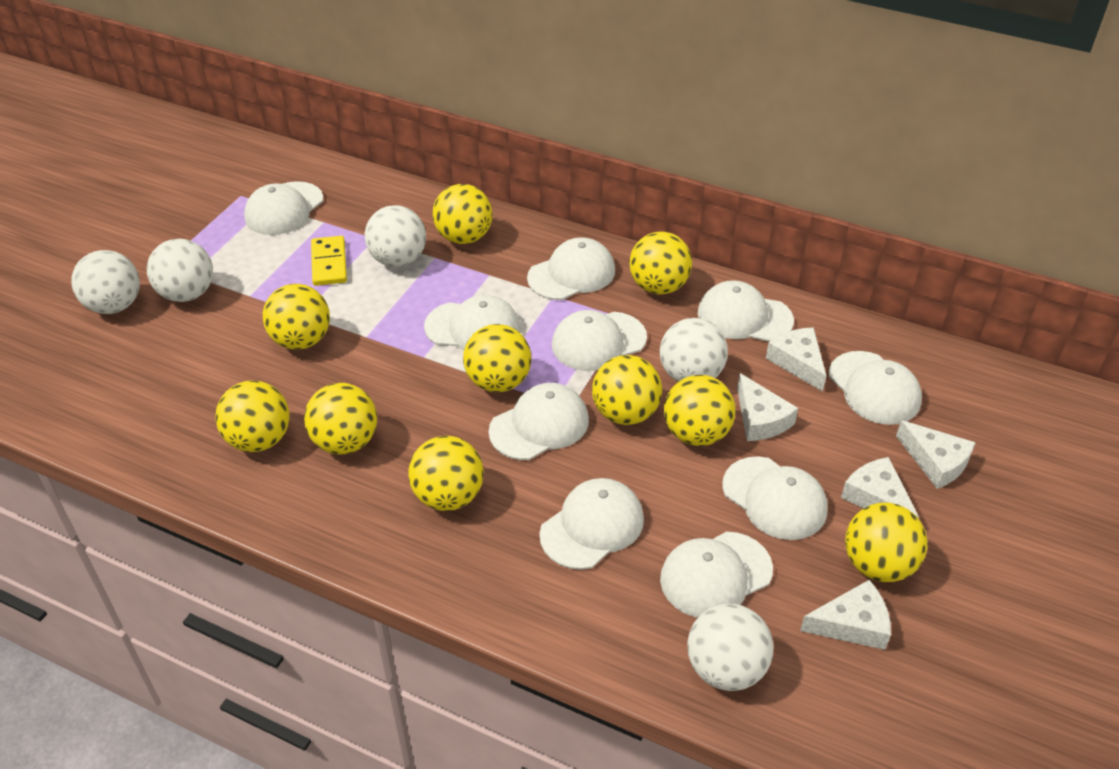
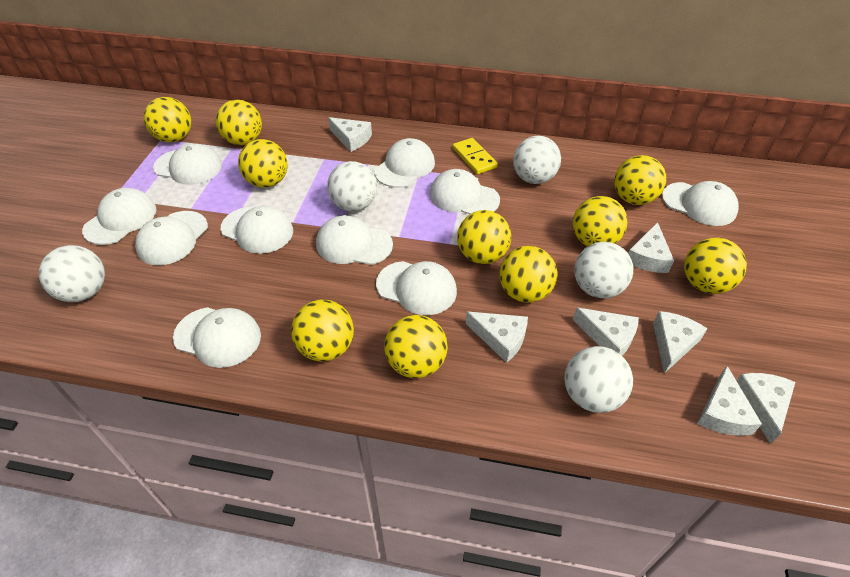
white cheese: [737,373,798,441] [766,327,826,392] [800,580,891,650] [841,457,919,518] [896,420,976,489] = 5 -> [328,117,372,152] [466,312,528,363] [573,308,639,356] [628,222,674,273] [653,311,708,373] [697,366,762,436] [736,373,795,444] = 7

